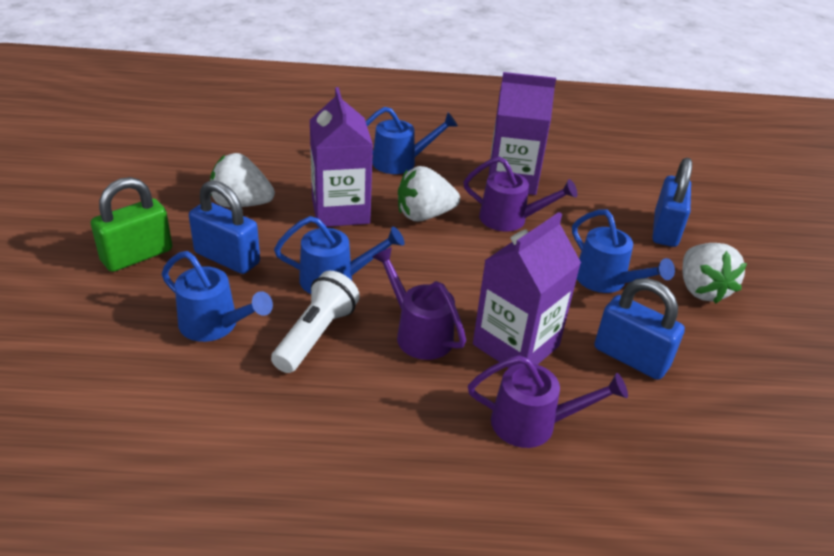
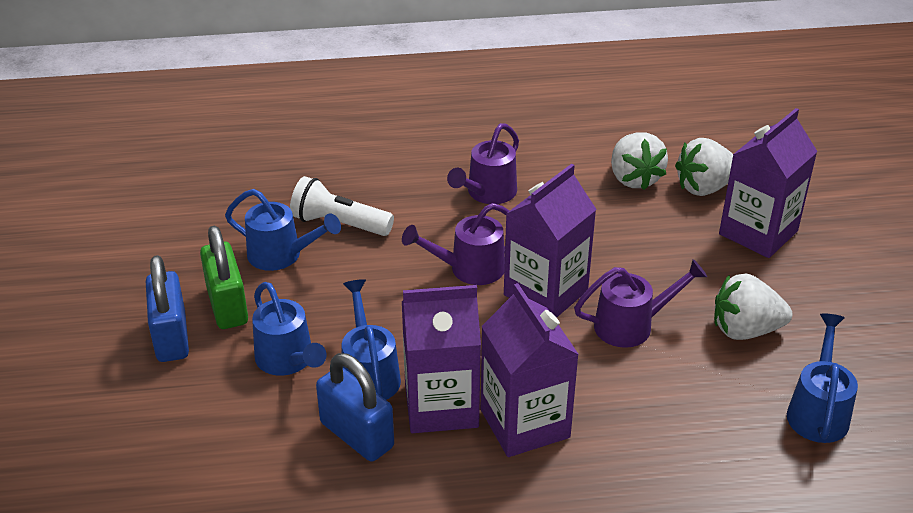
blue padlock: [189,180,260,274] [594,278,685,380] [652,158,692,247] = 3 -> [146,255,189,362] [316,353,394,462] = 2
purple carton: [310,87,373,227] [473,212,581,368] [488,72,556,195] = 3 -> [402,285,481,433] [481,283,579,457] [504,164,596,318] [719,108,818,258] = 4

